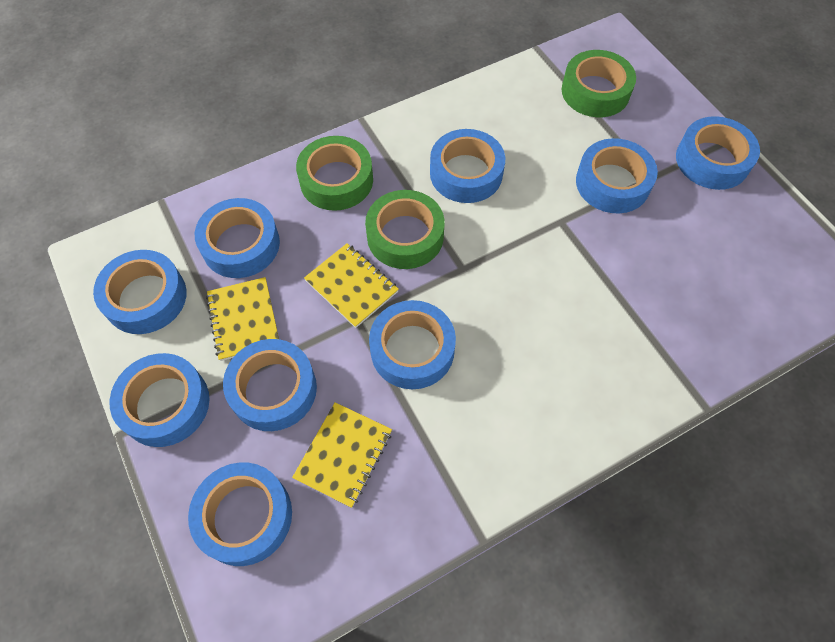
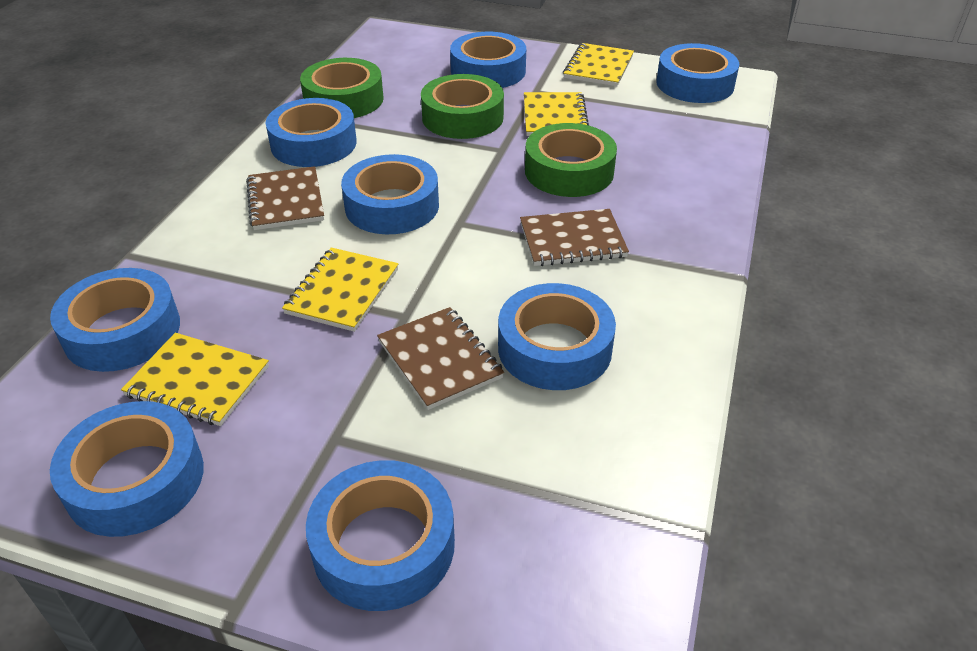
blue tape: [93,250,187,334] [110,353,210,447] [188,462,292,566] [195,198,280,278] [223,339,317,431] [369,300,456,389] [430,129,505,203] [576,138,658,213] [676,116,760,190] = 9 -> [50,268,180,372] [50,401,204,537] [266,98,357,167] [306,460,455,611] [341,154,439,234] [450,32,526,88] [498,283,616,390] [656,43,739,103] = 8
brown notebook: none = 0 -> [246,166,324,230] [377,307,504,410] [520,209,629,266] = 3
yellow notebook: [206,277,279,361] [292,402,392,508] [304,243,399,328] = 3 -> [121,333,269,426] [282,247,399,332] [524,92,589,136] [563,43,634,86] = 4

